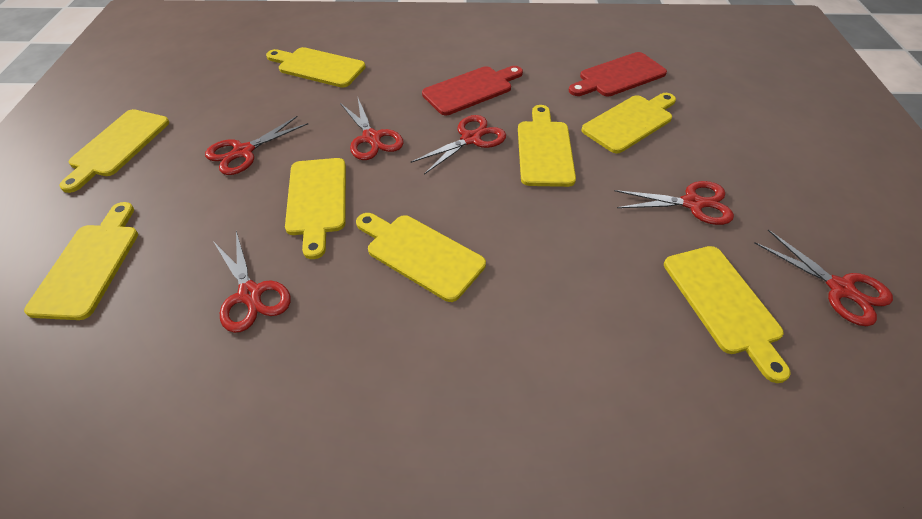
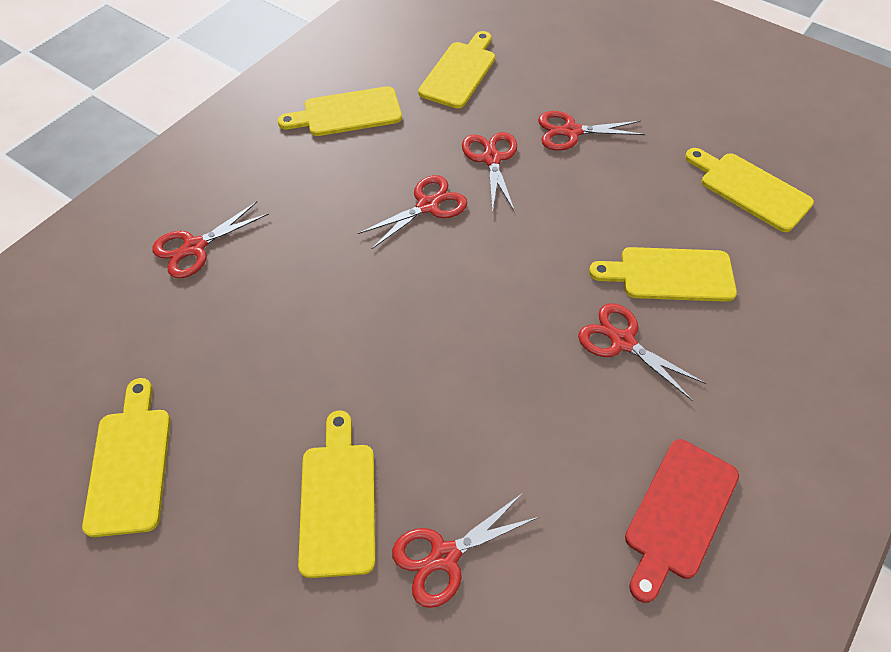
red cutting board: [422,66,523,115] [569,52,667,97] = 2 -> [625,439,739,603] = 1
yellow cutting board: [24,202,138,320] [59,109,169,193] [266,47,366,88] [285,158,346,259] [356,213,486,302] [518,105,576,187] [581,93,676,153] [664,246,791,383] = 8 -> [82,378,171,537] [278,86,402,136] [298,410,375,578] [418,31,495,109] [589,247,737,302] [685,148,814,232] = 6

